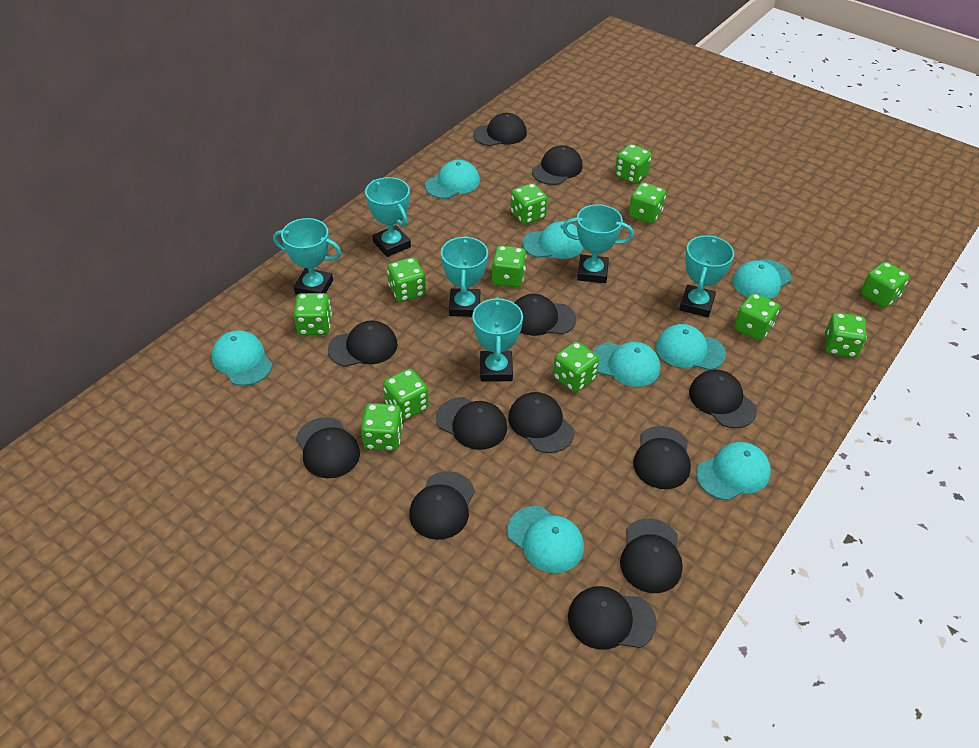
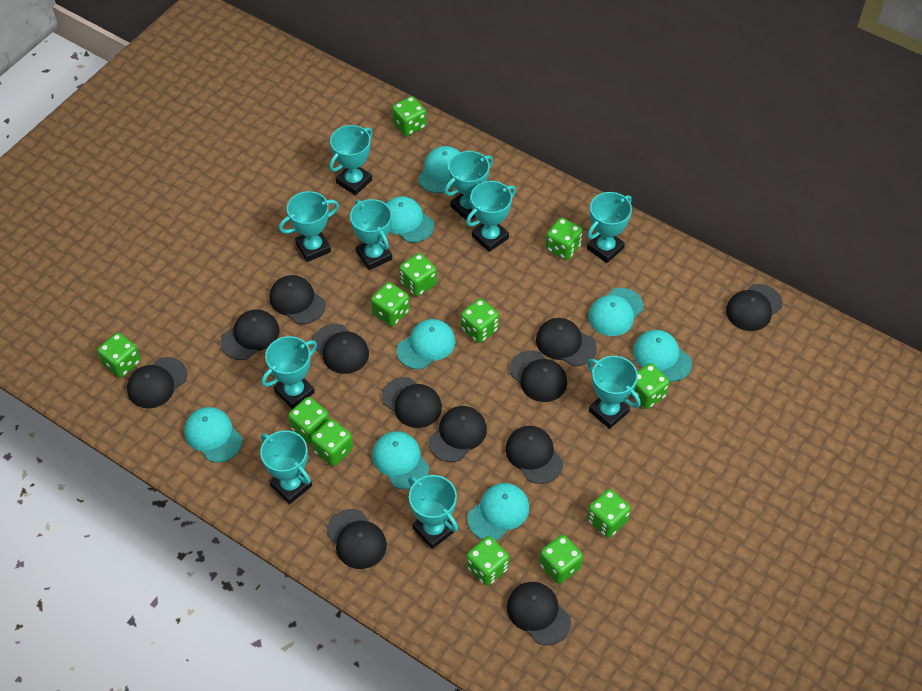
turquoise trophy: [273,218,341,294] [365,177,411,257] [441,236,488,317] [472,297,523,381] [562,204,634,283] [679,236,734,318] = 6 -> [260,430,312,504] [261,336,317,409] [279,191,339,262] [329,125,373,195] [350,199,392,270] [408,475,458,549] [444,151,493,220] [466,181,516,252] [587,192,632,263] [587,356,641,429] = 10

